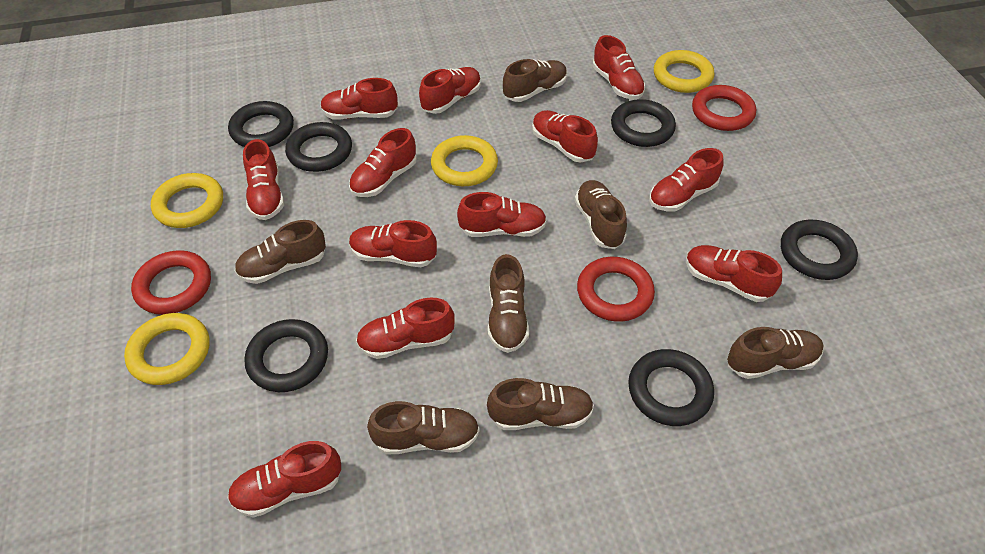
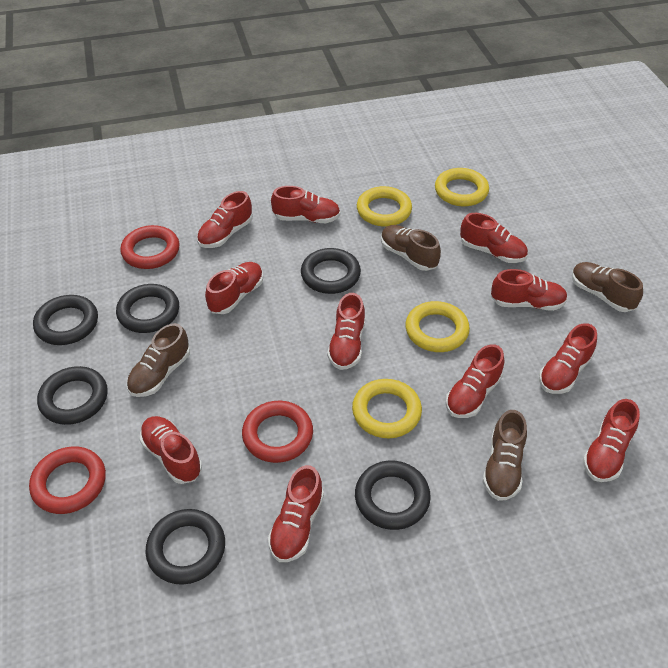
brown shoe: [235,220,326,284] [367,401,480,454] [487,378,594,430] [488,254,529,353] [503,59,567,102] [575,180,627,249] [727,327,824,379] = 7 -> [127,323,190,397] [381,225,441,271] [482,410,527,501] [572,262,643,312] = 4
red shoe: [227,441,341,518] [243,139,284,220] [320,78,398,120] [349,128,417,197] [349,220,437,267] [356,297,455,359] [419,67,481,114] [457,192,547,237] [532,110,598,162] [592,35,645,99] [649,148,724,211] [686,245,782,302] = 12 -> [140,416,202,484] [197,191,253,248] [205,262,263,314] [268,465,324,562] [271,186,340,223] [327,293,365,370] [446,344,504,418] [460,213,528,263] [491,269,568,311] [539,323,597,394] [583,399,640,482] = 11

